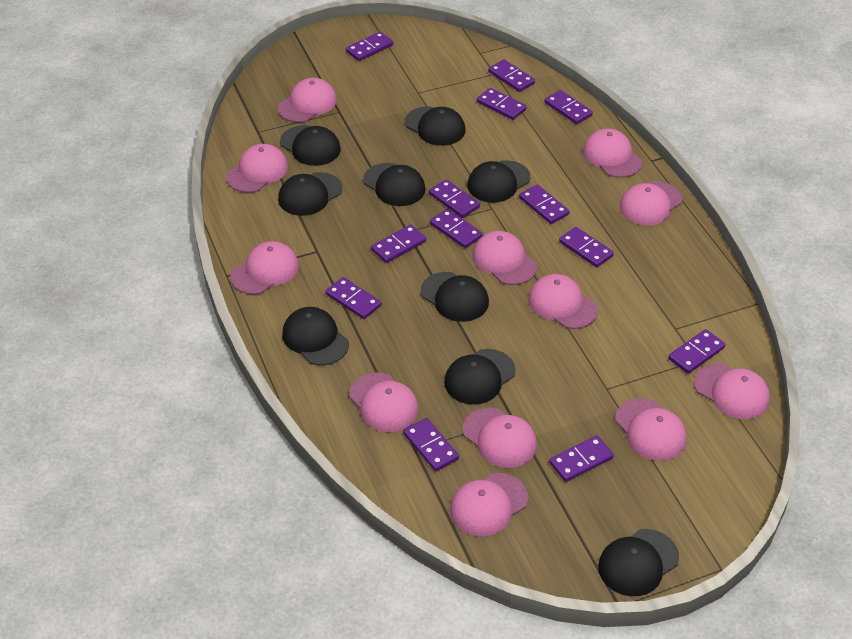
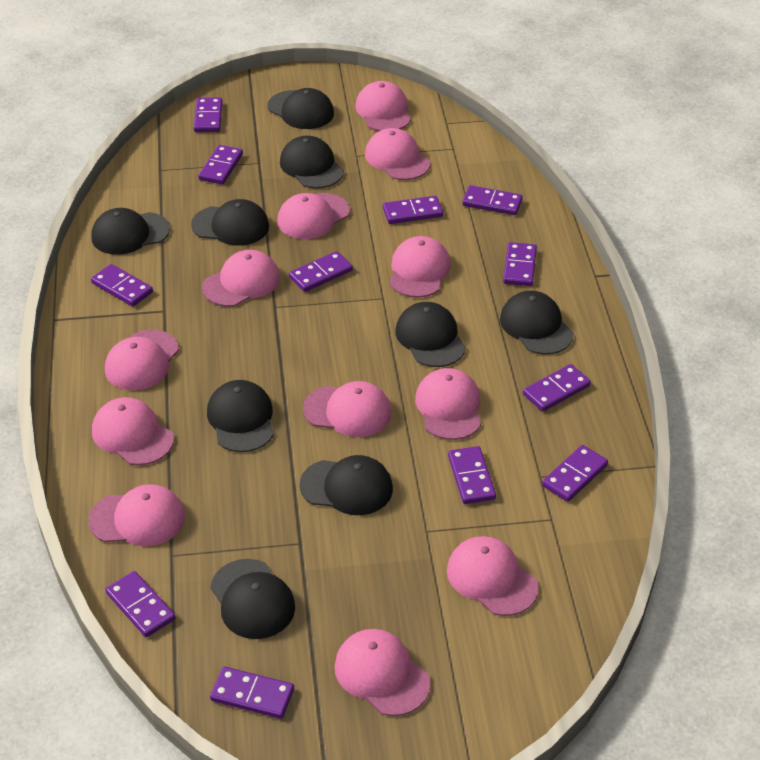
purple domino: [326,277,381,319] [346,32,393,61] [371,225,426,263] [403,418,459,471] [429,179,480,218] [430,209,482,248] [477,88,527,120] [488,59,535,92] [519,185,569,224] [545,90,593,124] [549,435,614,482] [559,227,614,267] [668,329,726,374] = 13 -> [91,264,153,307] [106,571,175,637] [194,97,223,132] [198,145,243,185] [210,666,294,719] [289,251,353,292] [383,196,443,224] [448,446,496,504] [462,185,523,215] [503,242,537,286] [523,364,591,412] [542,445,608,502] = 12

